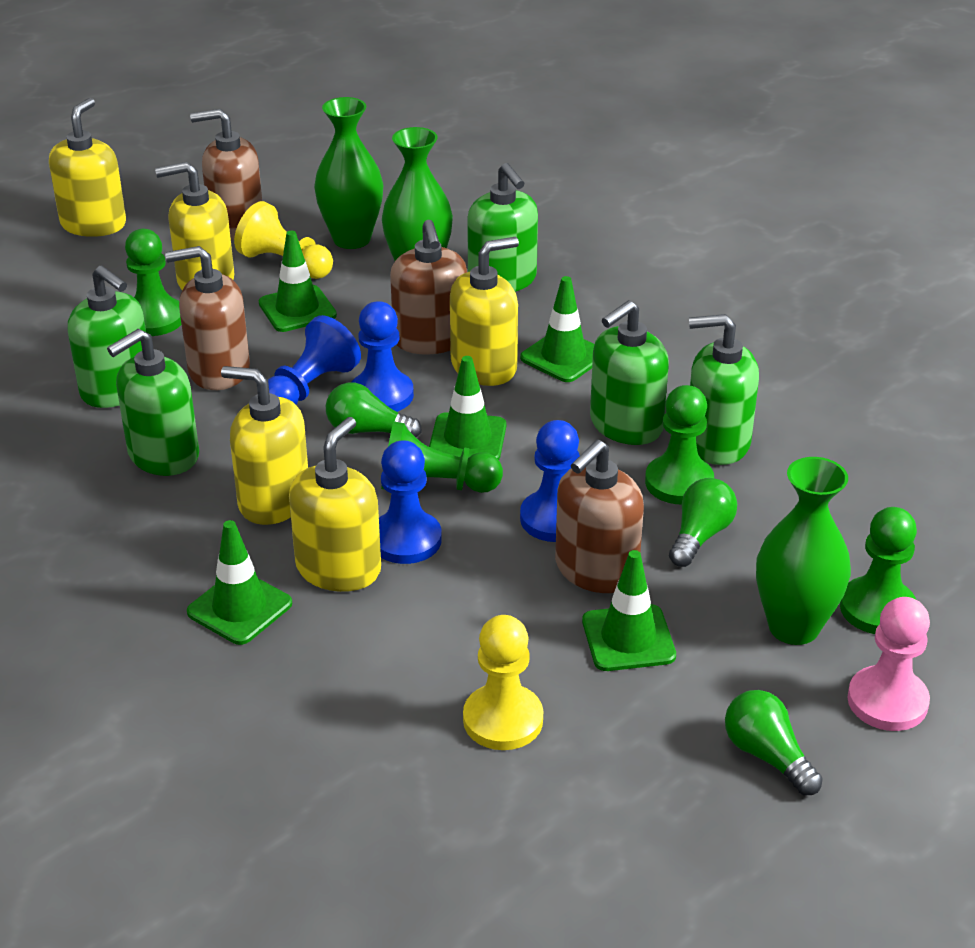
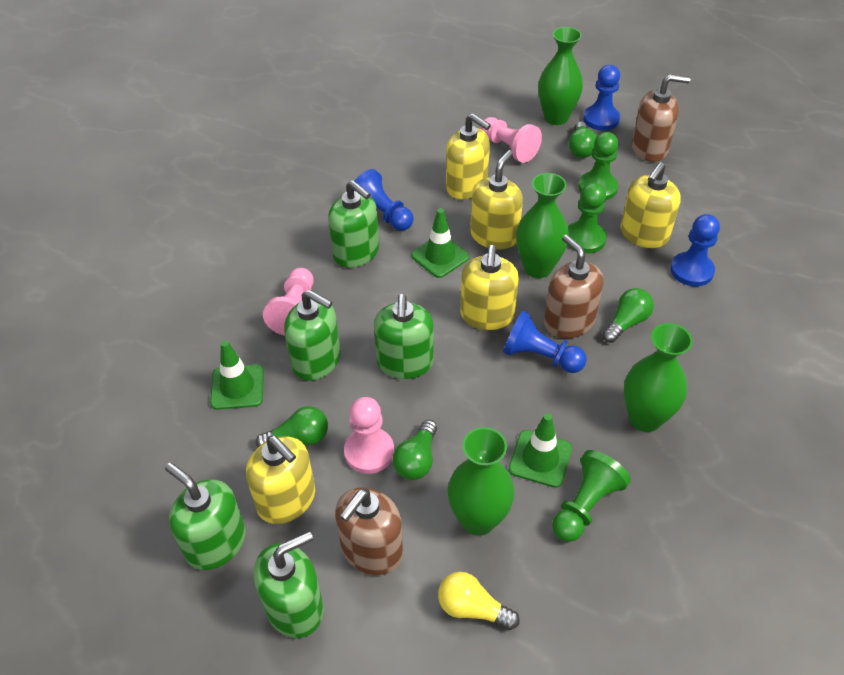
brown soap dispenser: [165,246,250,390] [190,109,262,240] [390,220,467,355] [555,440,644,593] = 4 -> [335,487,403,575] [544,234,603,338] [631,74,690,162] = 3
green light bulb: [326,382,422,437] [669,478,737,567] [725,690,823,795] = 3 -> [256,406,328,447] [393,420,437,480] [568,122,597,158] [602,288,654,343] = 4
green pawn: [125,229,182,336] [381,421,503,493] [645,385,714,504] [840,507,917,634] = 4 -> [552,450,631,542] [568,183,607,254] [578,132,618,200] = 3
green traffic cone: [187,520,292,645] [259,231,337,332] [429,356,506,460] [520,276,594,382] [582,550,676,671] = 5 -> [210,340,264,410] [411,208,469,278] [509,413,572,488] = 3
green vase: [314,97,383,249] [382,127,453,261] [756,457,851,645] = 3 -> [447,427,515,536] [516,173,569,278] [538,27,583,125] [624,323,693,432] = 4
pink pawn: [847,597,930,731] = 1 -> [263,268,314,336] [344,397,394,474] [480,117,542,163] = 3
yellow light bulb: none = 0 -> [438,572,520,630] = 1
yellow pawn: [234,201,333,279] [463,615,543,750] = 2 -> none = 0

